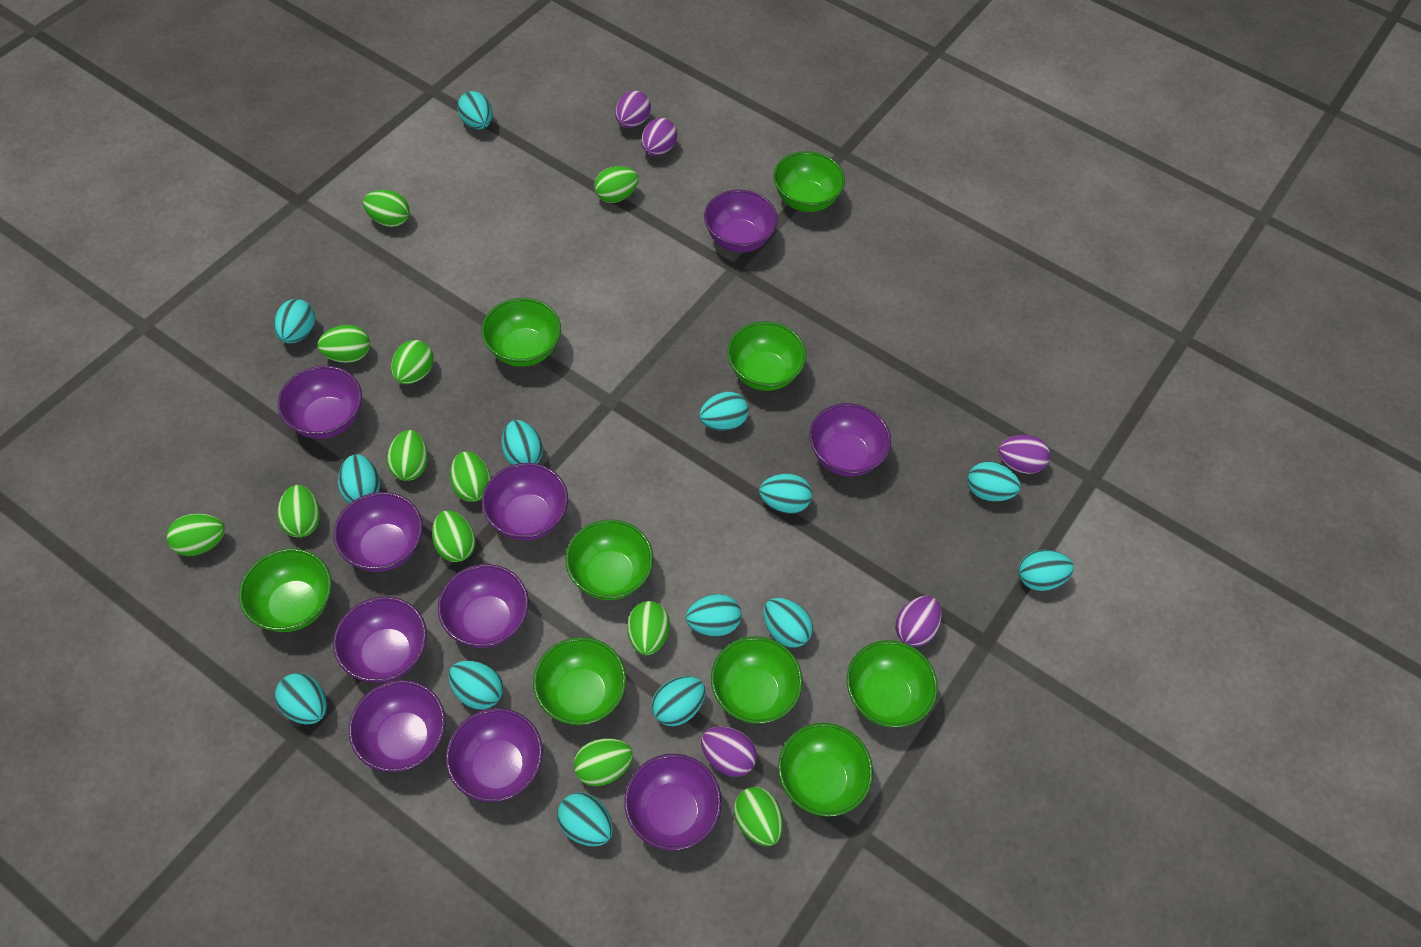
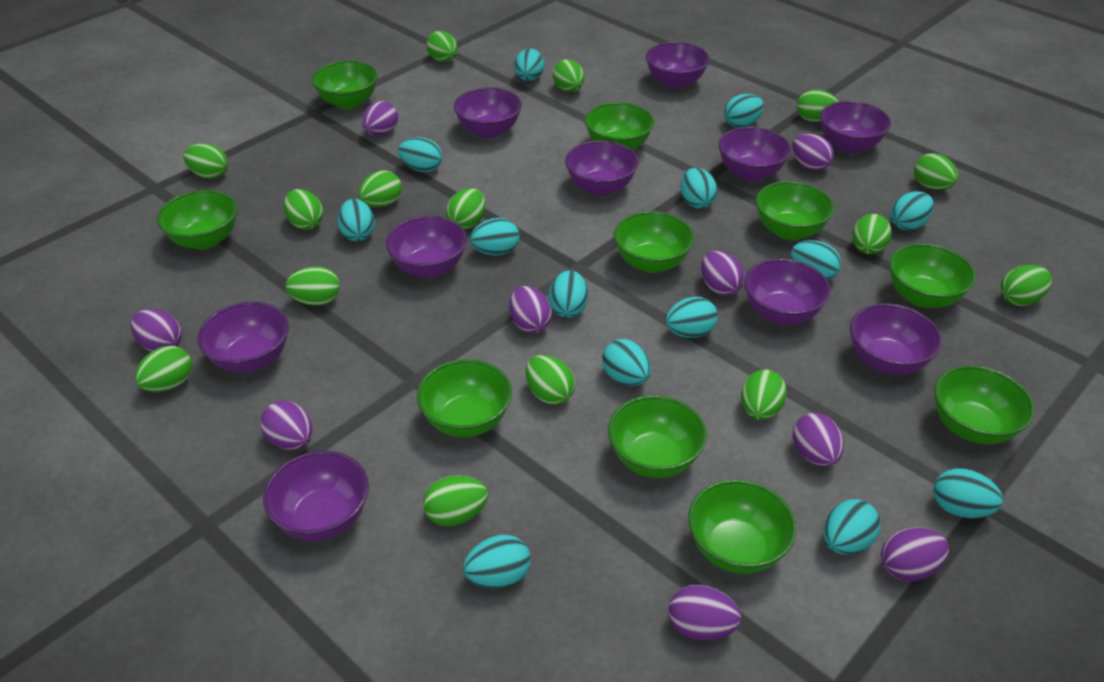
green bowl: [239,549,332,632] [482,298,561,367] [533,637,626,725] [565,519,654,600] [711,636,803,724] [727,321,806,391] [773,151,845,212] [778,723,873,817] [847,640,938,728] = 9 -> [157,190,237,250] [312,61,378,109] [417,359,512,437] [585,102,654,150] [608,395,707,478] [614,211,694,273] [688,479,796,574] [756,181,834,240] [889,243,976,308] [934,365,1034,444] = 10
green egg: [167,513,225,556] [277,485,320,538] [317,325,370,363] [363,190,410,227] [387,430,428,481] [391,340,434,384] [432,510,476,562] [450,451,491,502] [574,738,633,786] [594,166,639,203] [627,601,670,655] [734,787,783,846] = 12 -> [135,346,192,392] [183,143,228,179] [284,189,323,230] [285,266,340,306] [359,170,402,207] [423,475,488,526] [426,31,458,62] [446,188,485,229] [526,355,575,405] [553,59,584,92] [741,370,787,420] [797,89,839,122] [852,214,892,254] [914,153,958,190] [1001,265,1052,306] = 15
purple egg: [615,90,651,128] [641,118,677,156] [701,727,757,777] [895,596,942,647] [998,435,1050,474] = 5 -> [131,309,182,352] [260,401,313,450] [362,101,398,136] [509,286,552,333] [669,585,741,641] [701,251,745,296] [792,134,834,171] [793,413,844,467] [881,527,949,582] = 9

